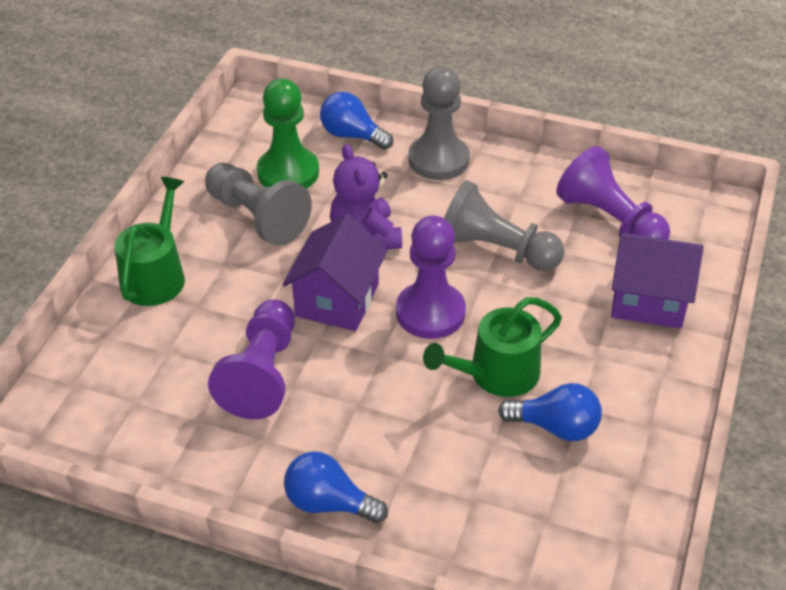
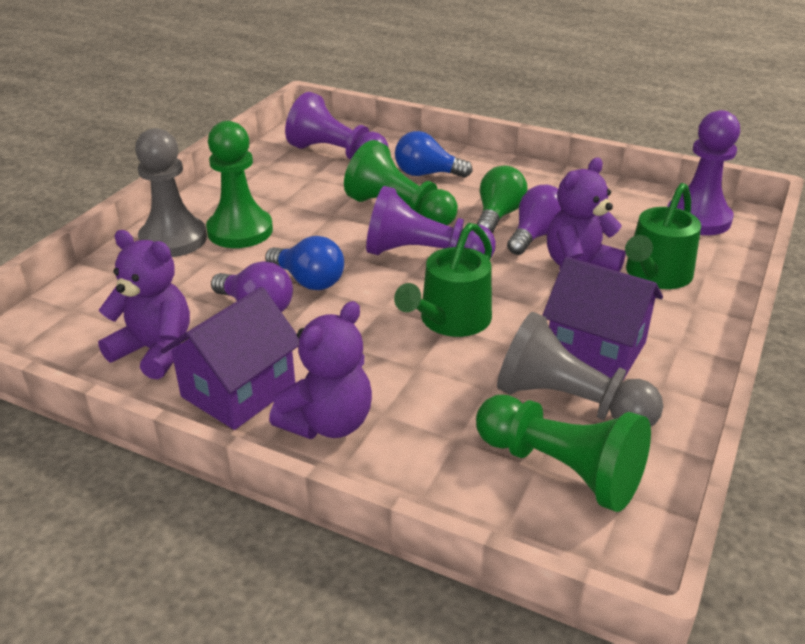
blue light bulb: [284,451,388,523] [320,92,393,150] [498,383,602,441] = 3 -> [265,236,344,290] [395,131,473,178] = 2
green light bulb: none = 0 -> [477,165,528,233] = 1
green pawn: [257,78,319,189] = 1 -> [206,121,273,248] [344,140,458,226] [476,395,651,512] = 3
grey pawn: [205,163,312,246] [408,66,470,180] [444,180,564,271] = 3 -> [135,128,207,257] [497,311,663,427] = 2
purple light bulb: none = 0 -> [211,261,293,312] [507,185,562,255] = 2
purple teddy bear: [330,144,402,249] = 1 -> [98,230,190,379] [269,301,372,439] [547,158,626,272] = 3

